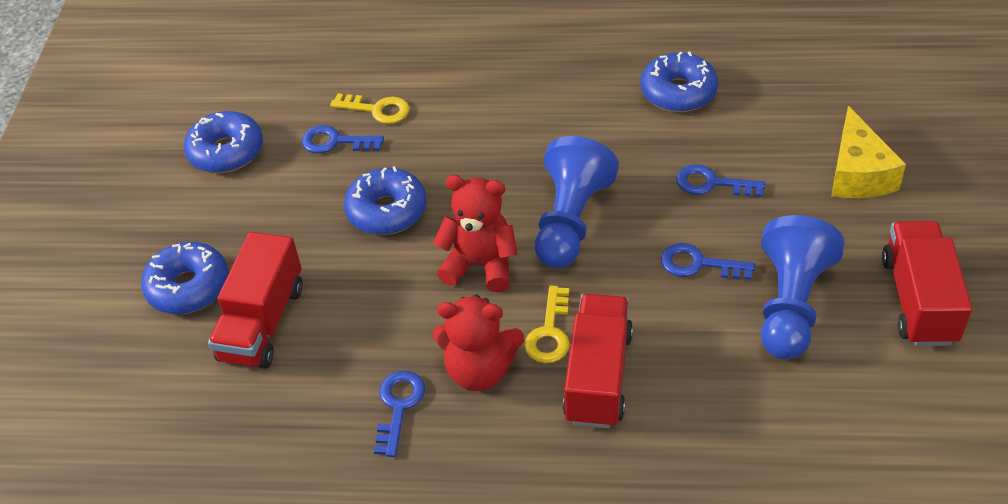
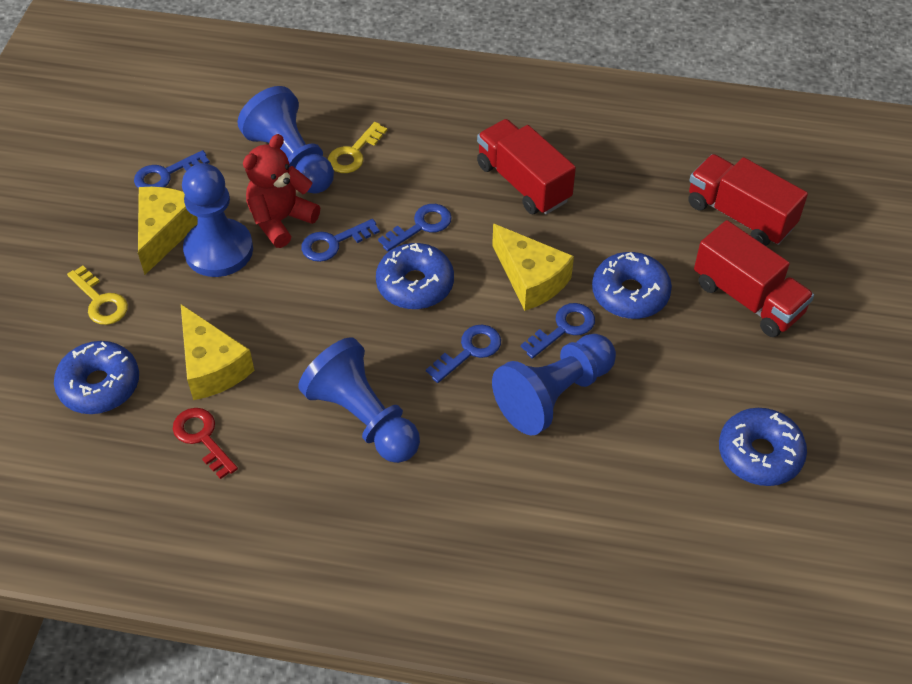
blue key: [302,125,384,153] [374,371,426,457] [661,243,755,280] [676,164,765,197] = 4 -> [134,150,210,189] [301,219,380,262] [378,204,452,252] [426,325,501,383] [521,303,595,359] = 5
blue pawn: [535,136,619,268] [761,215,845,360] = 2 -> [182,163,253,277] [237,86,334,194] [298,337,420,463] [492,334,616,436] = 4
red key: none = 0 -> [173,408,238,479] = 1
red teddy bear: [433,175,518,292] [433,294,524,391] = 2 -> [243,134,320,248] = 1
yellow cheese: [831,106,906,198] = 1 -> [138,187,198,275] [181,304,255,400] [492,224,574,311] = 3

